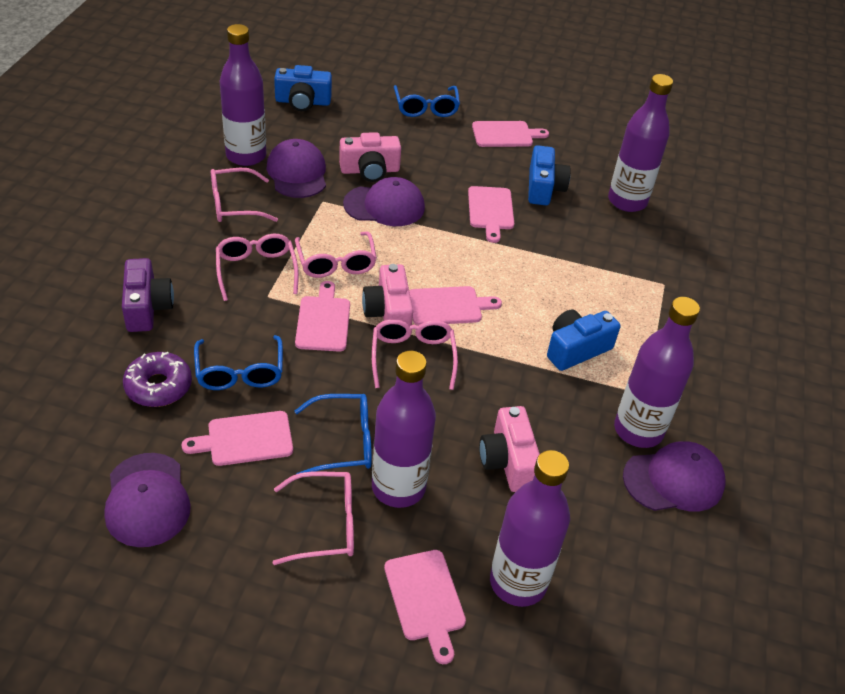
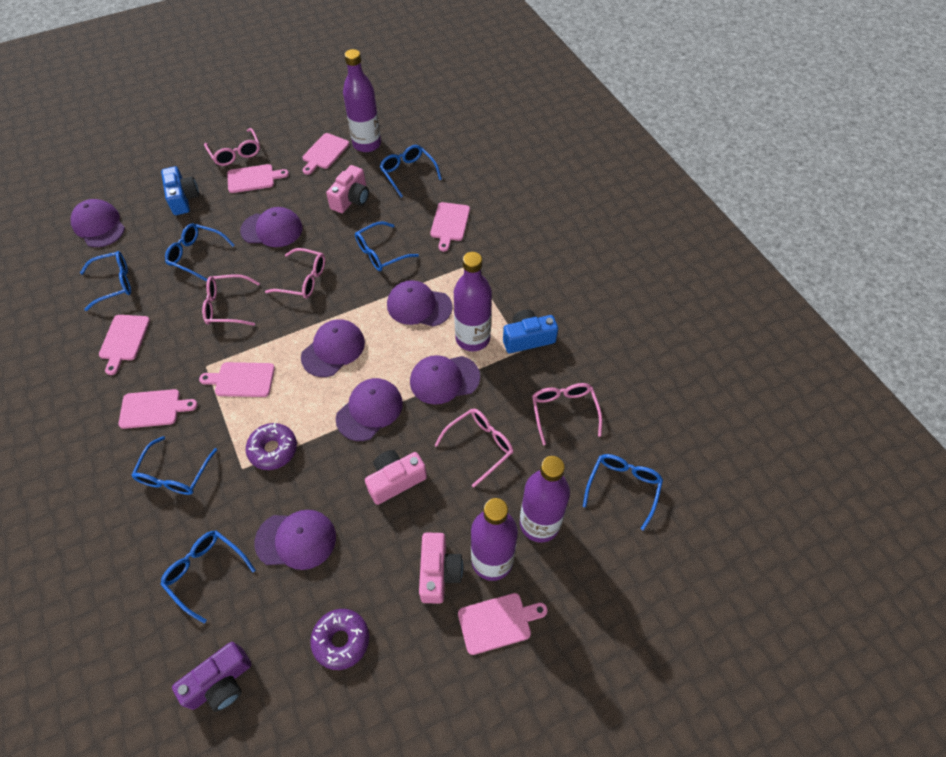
blue camera: [274,65,332,111] [528,145,571,205] [547,310,620,371] = 3 -> [161,166,200,215] [503,309,558,353] = 2
blue glasses: [194,335,283,390] [295,394,372,474] [394,85,460,117] = 3 -> [80,251,131,311] [131,436,217,495] [160,530,256,623] [165,224,234,282] [355,222,419,271] [380,145,442,198] [583,454,663,531] = 7
pink cutting board: [182,411,293,466] [295,281,350,351] [384,550,466,664] [409,286,502,325] [468,186,514,243] [472,121,549,147] = 6 -> [99,315,150,375] [118,389,198,429] [199,362,275,397] [227,164,289,193] [302,133,349,175] [430,202,470,252] [458,593,548,655] = 7
purple bottle: [220,24,266,166] [372,351,436,508] [490,450,570,607] [608,74,673,212] [614,297,700,448] = 5 -> [343,49,381,152] [454,252,492,351] [471,498,518,581] [520,456,570,542] = 4
purple cap: [104,453,191,547] [267,139,326,198] [343,177,425,226] [623,441,725,512] = 4 -> [71,199,125,247] [240,207,303,247] [254,510,336,570] [301,319,365,377] [336,378,403,441] [387,280,453,327] [410,355,480,405] = 7
purple donut: [123,352,192,407] = 1 -> [246,423,297,470] [310,609,369,670] = 2

